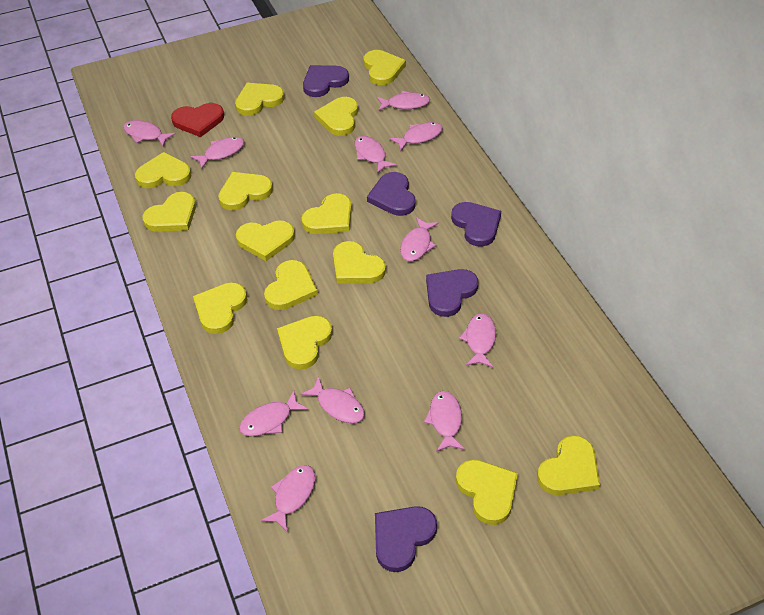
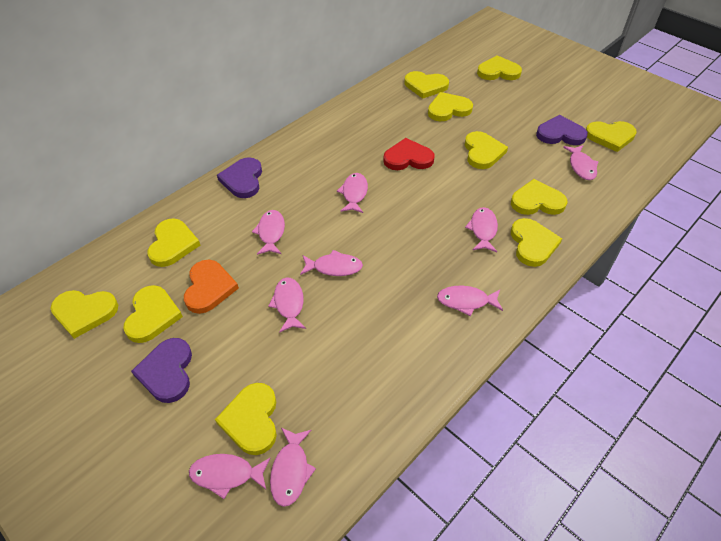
orange heart: none = 0 -> [184,260,239,314] = 1
pink fish: [123,120,176,147] [190,137,244,168] [239,391,308,436] [261,465,315,533] [301,377,365,423] [355,136,397,174] [377,91,430,111] [389,122,443,151] [400,217,439,261] [424,391,465,452] [459,313,496,368] = 11 -> [189,454,270,499] [252,210,285,255] [268,277,306,333] [270,428,316,507] [300,250,363,276] [337,173,368,213] [437,286,503,316] [465,207,498,252] [563,145,599,180] = 9
purple heart: [303,65,349,97] [367,172,416,216] [375,506,437,572] [426,269,478,317] [451,202,501,247] = 5 -> [131,338,192,403] [217,157,262,198] [536,115,588,145] = 3
yellow heart: [135,152,191,188] [143,192,196,232] [193,282,247,334] [218,172,273,210] [235,83,284,116] [236,220,295,261] [264,260,318,310] [277,316,332,369] [301,193,352,234] [314,97,358,136] [333,241,386,284] [364,50,406,85] [456,459,518,525] [537,435,600,495] = 14 -> [50,290,118,339] [123,285,183,343] [147,218,200,267] [215,383,277,455] [405,71,449,99] [428,92,473,121] [465,131,508,169] [477,55,522,80] [511,179,567,215] [511,218,562,267] [586,121,637,152] = 11

